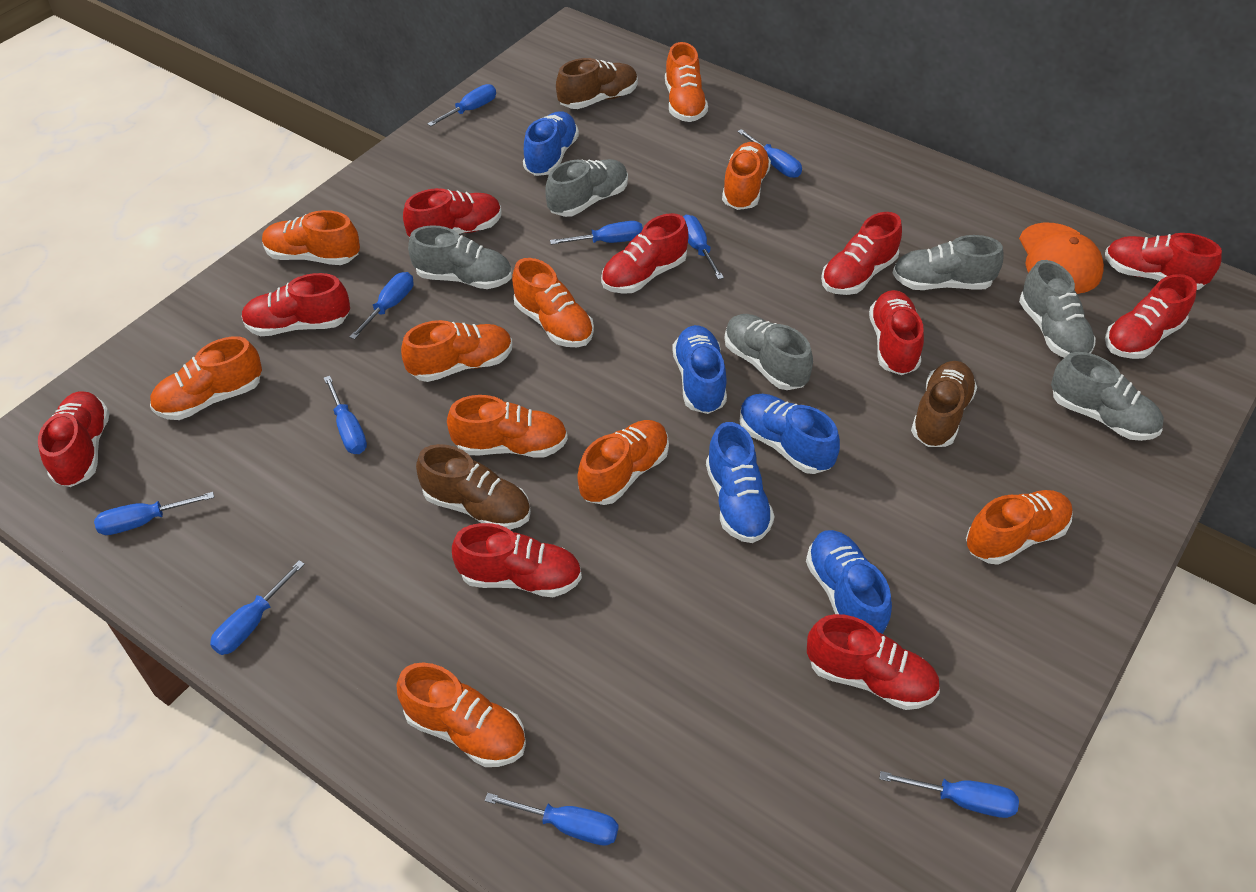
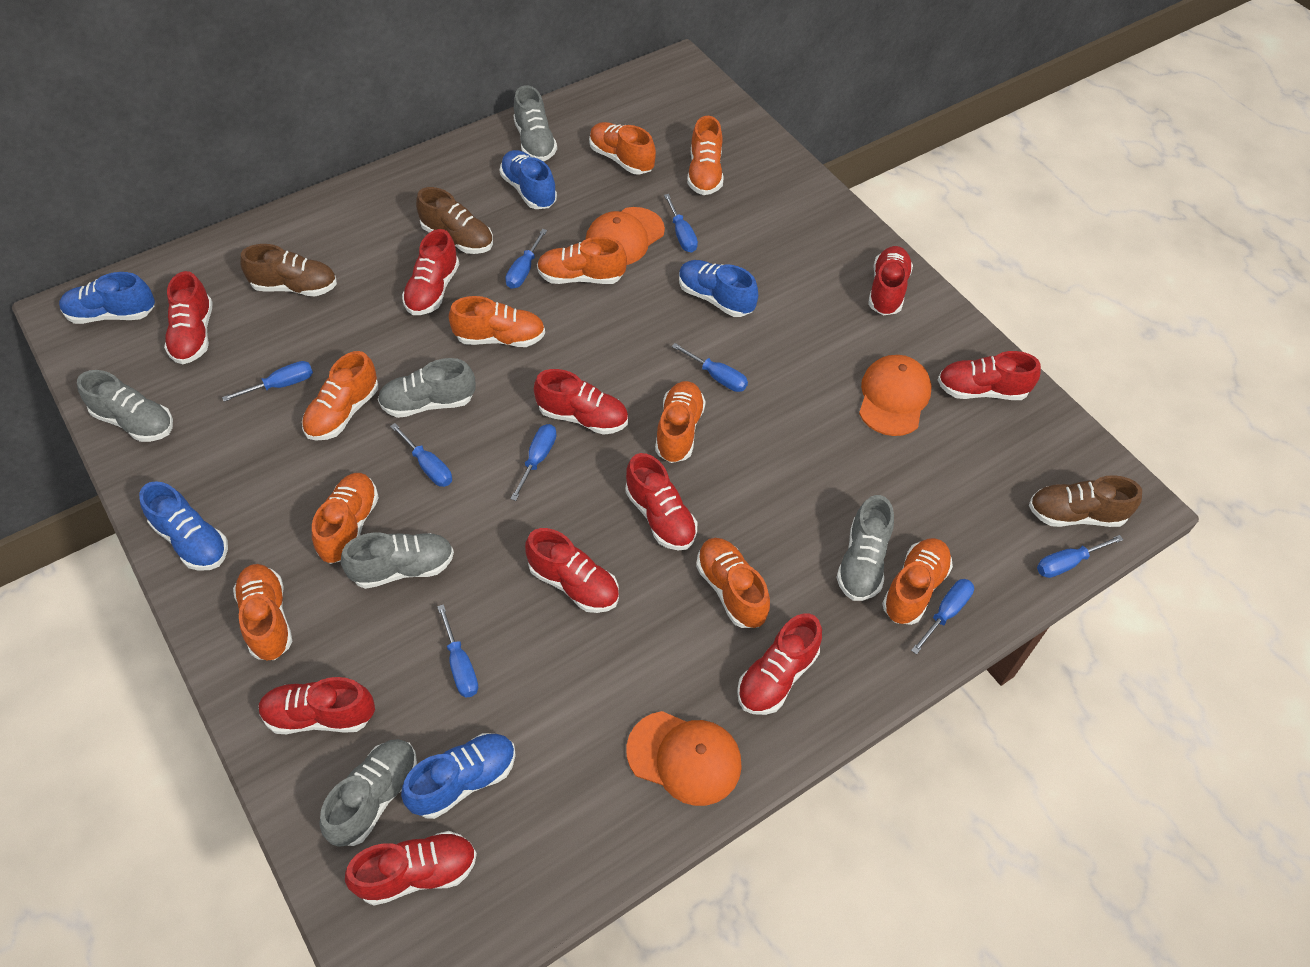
blue screwdriver: [94,492,214,535] [210,560,305,655] [324,376,367,454] [350,272,414,340] [427,84,496,126] [485,793,619,846] [550,221,643,245] [683,215,724,280] [737,129,802,178] [879,771,1019,818] = 10 -> [222,361,313,402] [390,423,452,487] [437,604,478,698] [505,229,547,289] [510,424,557,501] [664,194,698,252] [672,343,748,392] [911,579,974,655] [1037,535,1123,578] = 9
orange cap: [1019,223,1104,294] = 1 -> [586,207,665,265] [626,711,742,806] [859,355,931,436] = 3

